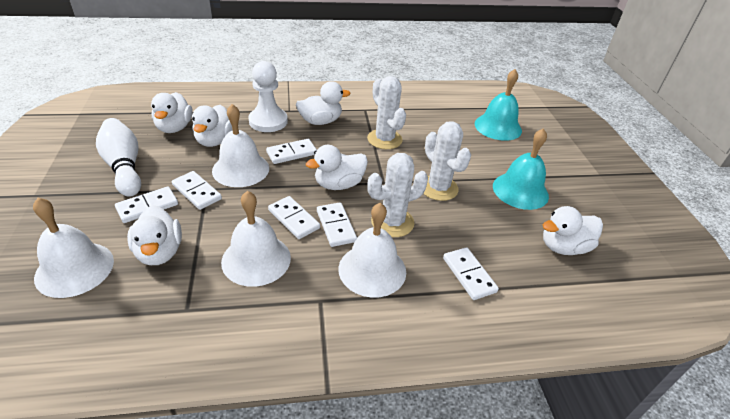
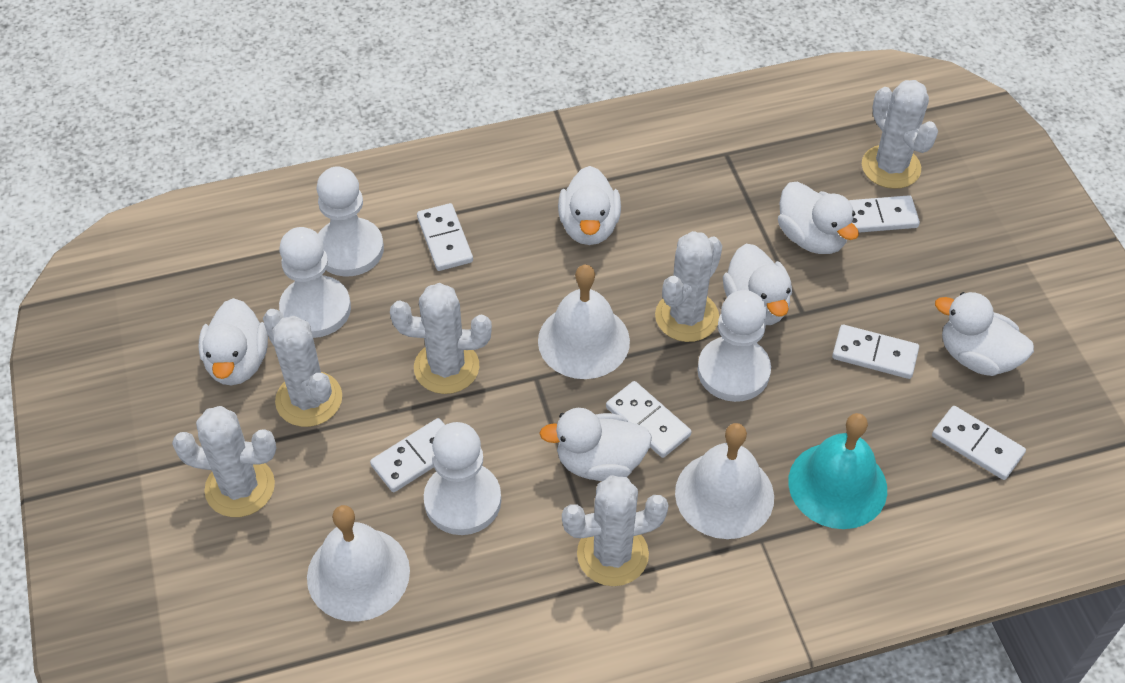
turquoise bell: [475,69,522,141] [493,128,549,210] = 2 -> [788,413,887,529] = 1
white bell: [33,198,114,298] [212,104,269,187] [221,191,291,287] [338,203,406,298] = 4 -> [307,505,410,622] [538,265,630,379] [675,423,774,539] = 3
white bowling pin: [96,118,141,197] = 1 -> none = 0
white cactus: [367,76,406,149] [367,153,428,237] [423,121,471,201] = 3 -> [172,406,276,517] [263,309,342,427] [390,283,492,394] [562,475,669,586] [655,231,722,342] [862,80,938,189] = 6
white pawn: [248,61,288,132] = 1 -> [279,227,351,338] [317,166,384,277] [424,422,501,535] [698,290,771,402] = 4

